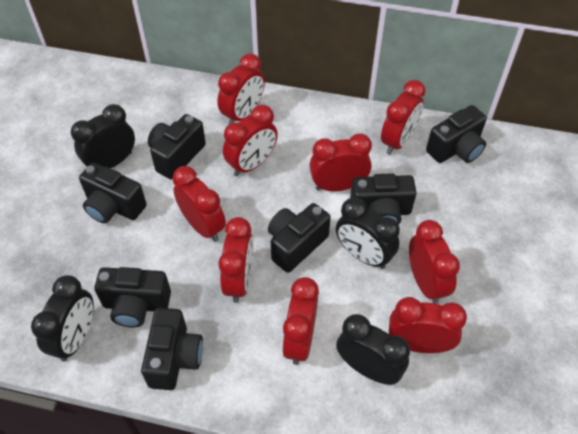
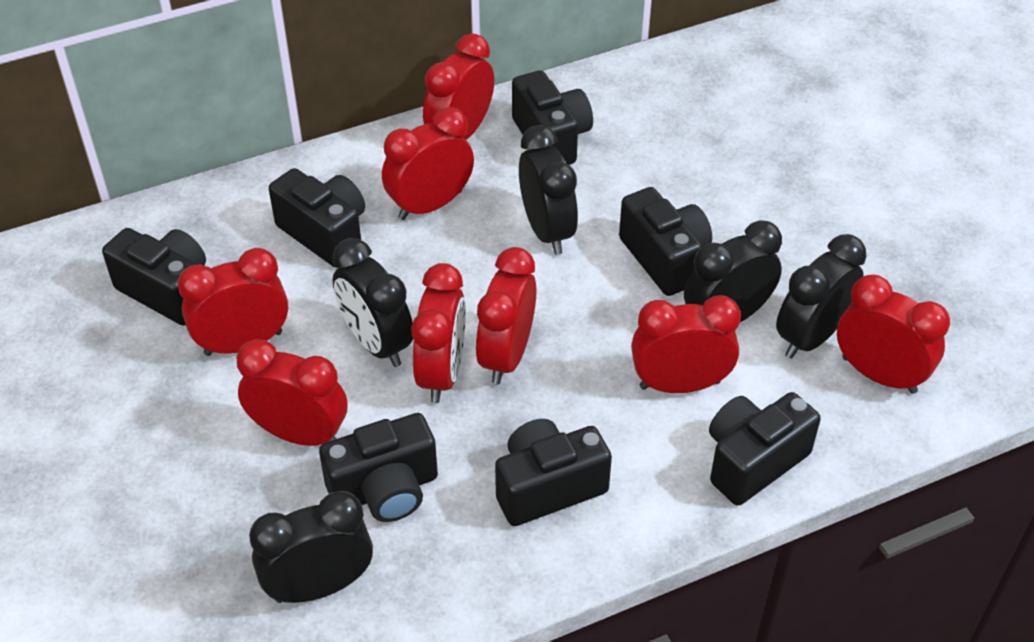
black clock: [31,275,94,362] [71,104,135,168] [336,198,400,269] [336,314,410,385] = 4 -> [249,491,373,603] [332,238,413,367] [519,125,578,255] [684,220,782,322] [776,234,867,359] = 5
red clock: [173,166,226,242] [217,53,265,124] [219,217,253,303] [223,105,278,176] [282,277,319,365] [309,133,372,191] [381,80,426,155] [389,297,467,353] [409,220,460,304] = 9 -> [178,248,288,356] [237,339,347,446] [382,107,474,220] [411,263,466,403] [423,33,494,140] [476,247,536,384] [631,295,741,393] [837,275,950,394] = 8

